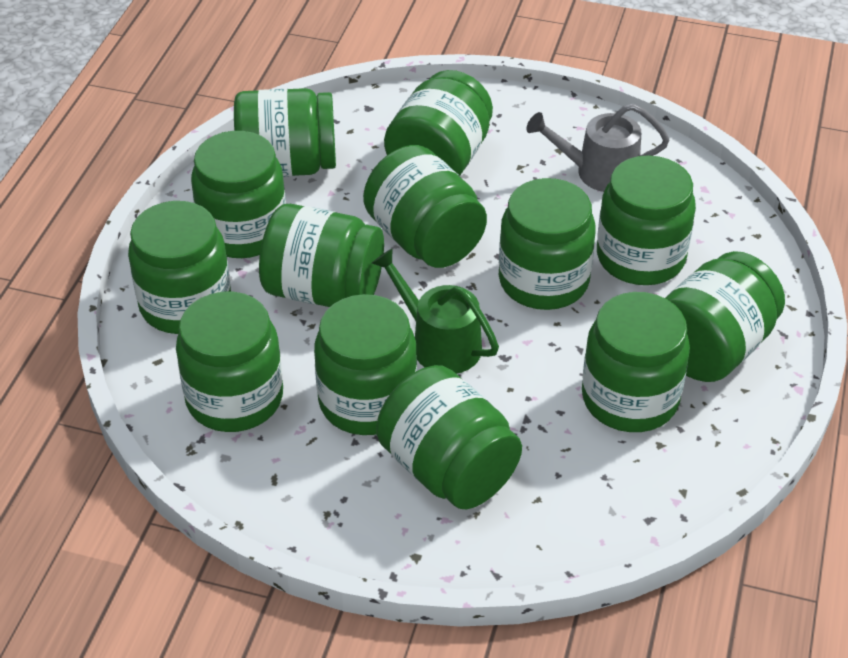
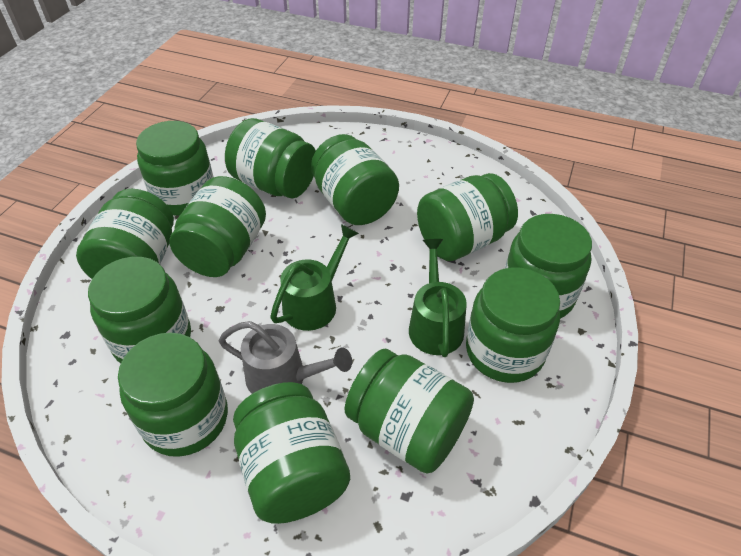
green jar: [128,201,231,334] [176,292,283,432] [191,131,286,258] [234,88,336,177] [259,204,384,307] [314,294,417,435] [363,145,487,268] [376,365,522,509] [384,70,493,176] [499,178,596,310] [582,292,690,432] [597,155,696,285] [665,251,785,382] = 13 -> [76,189,174,279] [88,257,191,363] [118,333,228,457] [136,121,214,216] [169,176,266,277] [225,118,316,198] [233,382,350,524] [311,134,399,225] [345,349,474,474] [417,173,518,261] [466,267,560,383] [505,214,592,319] = 12
green watering can: [372,248,499,374] = 1 -> [270,224,359,331] [409,239,467,357] = 2

